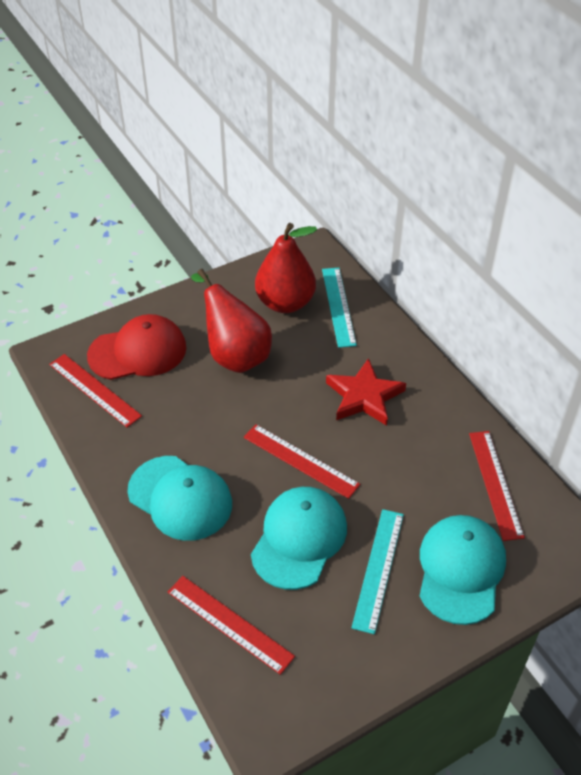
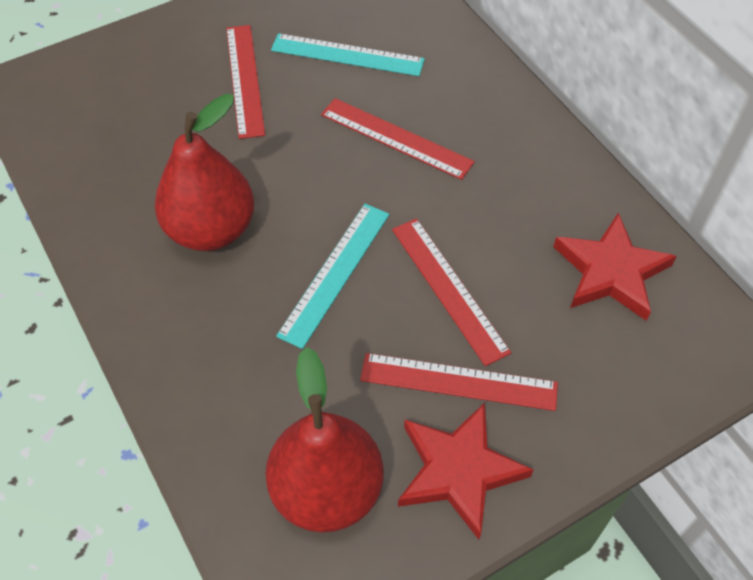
red cap: [87,314,186,380] = 1 -> none = 0
red star: [326,358,406,426] = 1 -> [398,403,533,539] [553,213,677,321] = 2
turquoise cap: [127,456,232,541] [251,487,347,590] [420,515,506,625] = 3 -> none = 0

